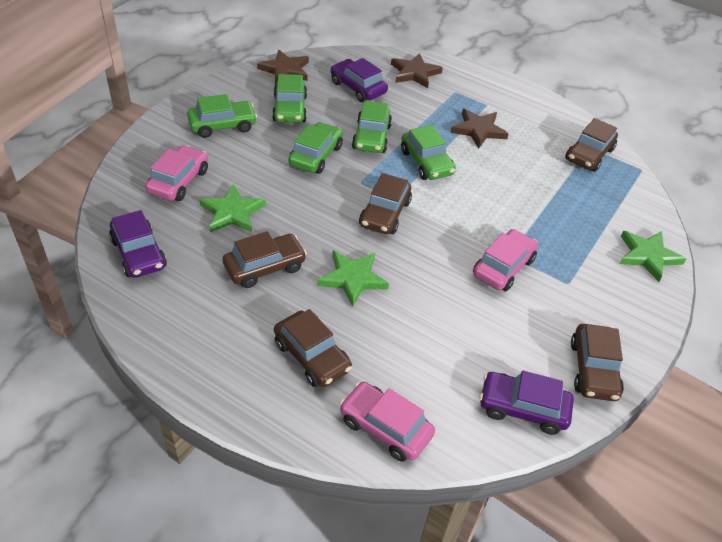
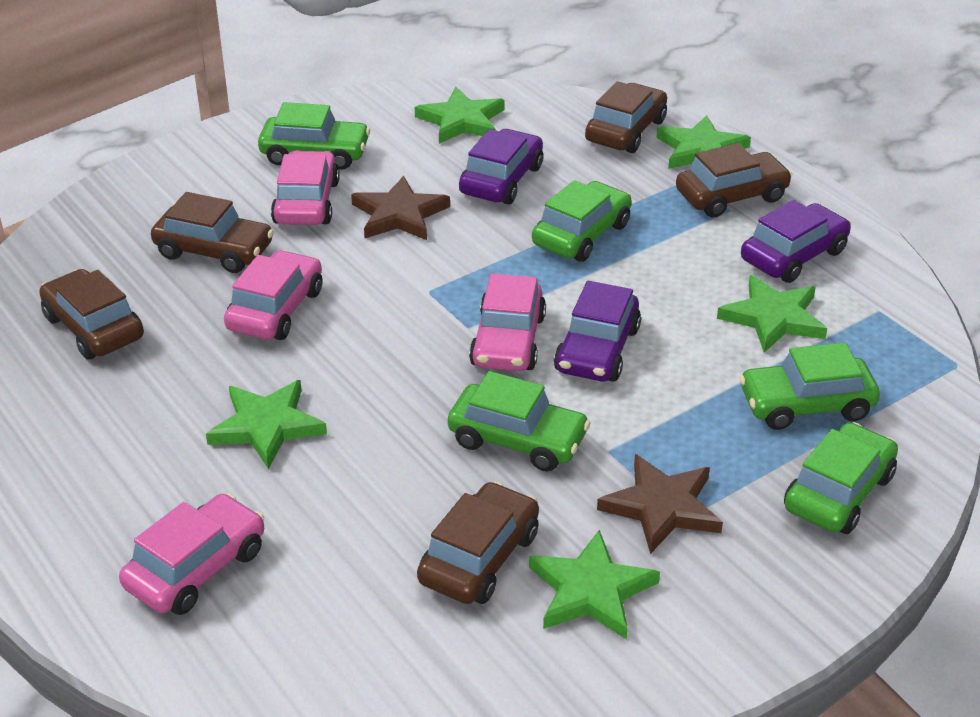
brown star: [257,50,309,85] [391,53,443,88] [450,108,509,149] = 3 -> [351,176,450,240] [597,454,723,554] = 2
green star: [199,184,266,232] [318,251,389,307] [619,231,686,282] = 3 -> [206,380,327,469] [415,87,505,144] [529,530,660,639] [656,115,751,169] [717,275,827,353] = 5
pink car: [145,145,208,201] [340,381,435,462] [473,229,538,291] = 3 -> [119,493,264,615] [224,250,322,340] [271,150,340,225] [469,273,546,371] = 4

